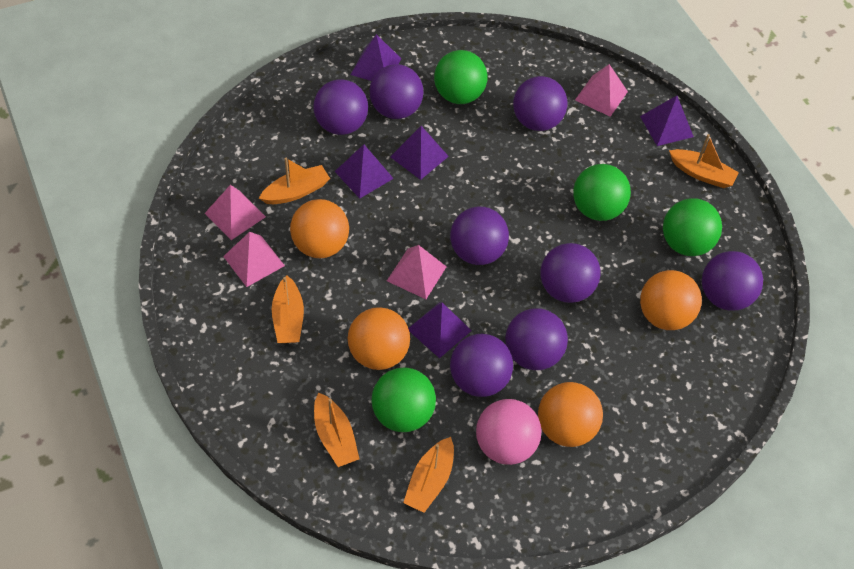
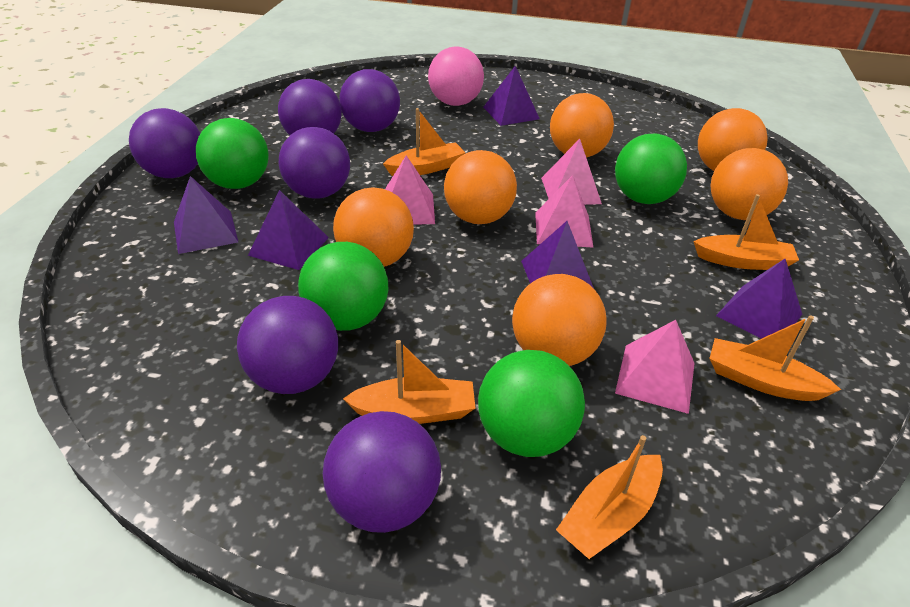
orange ball: [290,199,349,258] [348,307,410,370] [538,382,603,447] [640,270,702,330] = 4 -> [333,187,414,267] [444,150,517,224] [512,274,607,366] [550,93,614,158] [698,108,768,171] [710,148,788,220] = 6
purple ball: [313,79,368,135] [369,64,423,119] [450,207,509,265] [450,334,513,397] [505,308,568,370] [513,76,567,131] [541,243,600,303] [702,251,763,311] = 8 -> [129,108,200,178] [237,296,338,394] [278,79,342,135] [278,127,350,199] [323,411,441,533] [339,69,400,132] = 6

